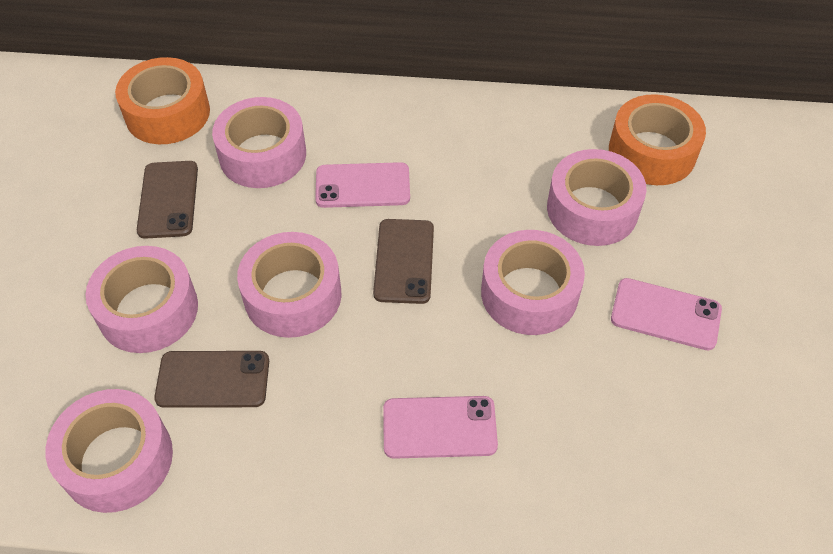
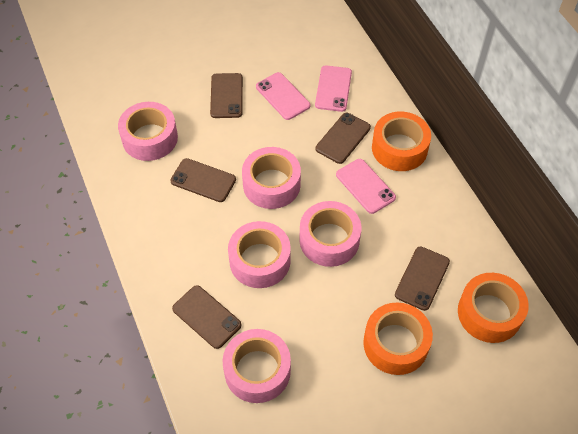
brown phone: [137,161,198,239] [154,351,269,408] [373,219,434,304] = 3 -> [170,158,236,202] [172,285,241,349] [210,73,243,118] [316,113,371,164] [395,247,450,311] = 5
orange tape: [115,57,210,144] [609,94,706,185] = 2 -> [363,303,433,375] [372,111,431,171] [458,273,529,343] = 3
pink tape: [46,389,173,513] [86,246,198,353] [212,97,306,188] [237,232,342,338] [481,230,585,335] [547,149,647,246] = 6 -> [118,102,178,161] [223,329,291,403] [228,221,291,288] [242,147,301,209] [299,201,361,267] = 5

